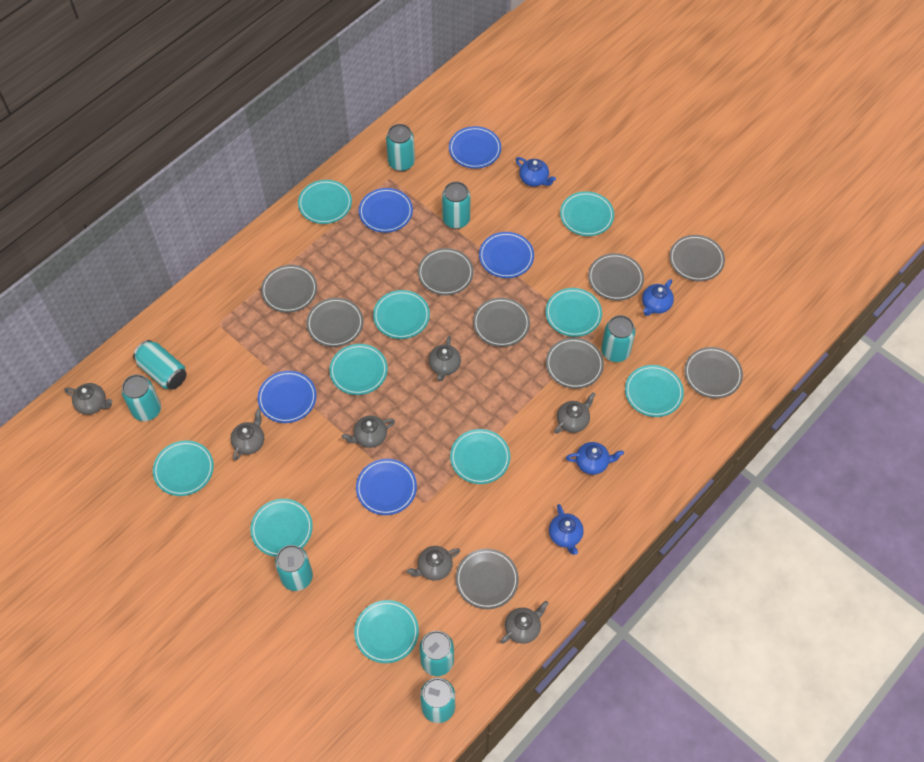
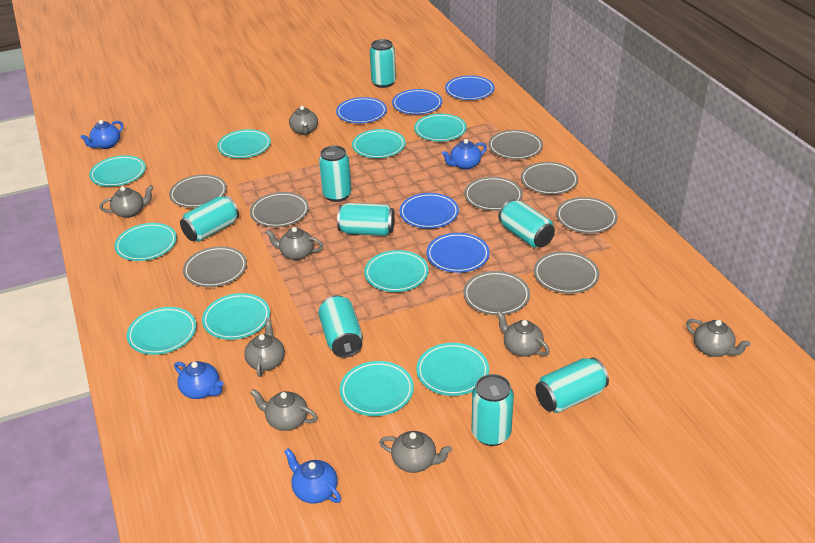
grey teapot: [64,383,113,415] [231,409,264,461] [342,415,395,448] [406,546,460,581] [429,336,461,381] [500,601,549,644] [554,392,596,434] = 7 -> [100,185,153,218] [244,318,285,377] [250,389,318,431] [265,227,323,260] [289,106,318,135] [379,431,452,473] [496,311,550,357] [686,319,751,357] = 8

